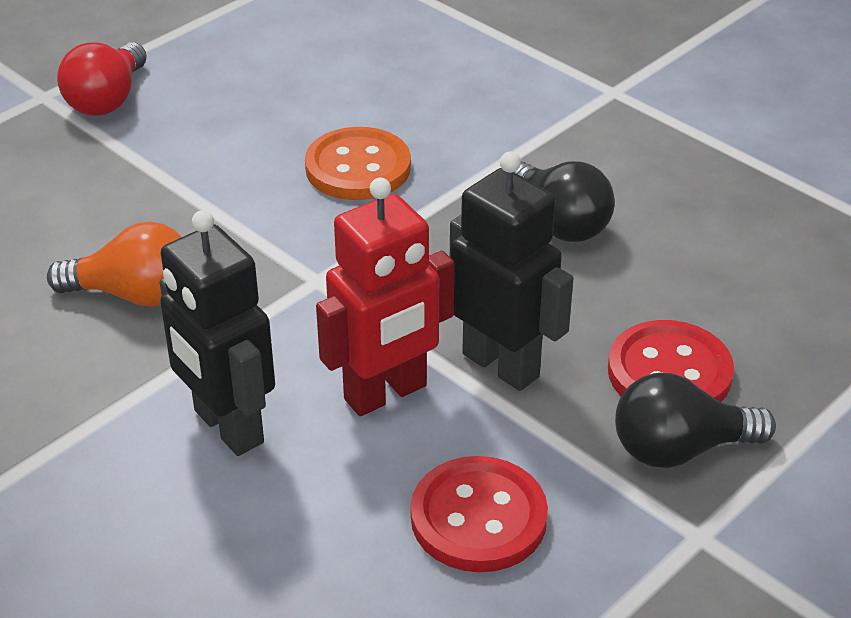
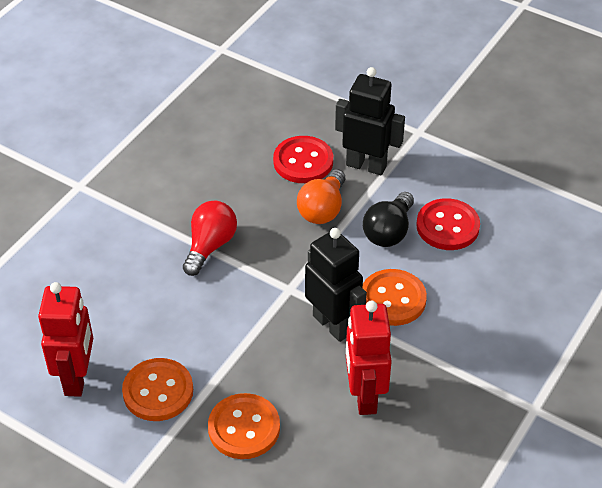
black light bulb: [514,161,615,242] [615,373,776,468] = 2 -> [363,192,414,247] = 1
orange button: [305,127,411,200] = 1 -> [122,358,193,421] [208,393,280,459] [363,269,427,326] = 3
red robot: [316,178,454,416] = 1 -> [38,282,93,397] [346,300,392,415] = 2

